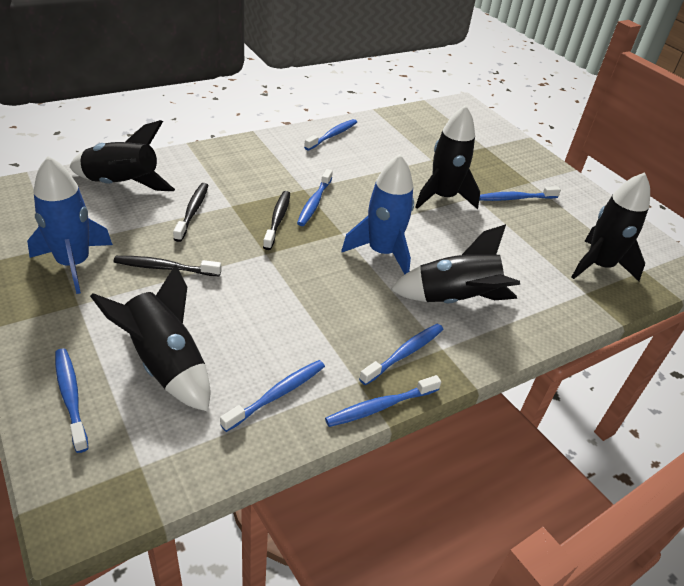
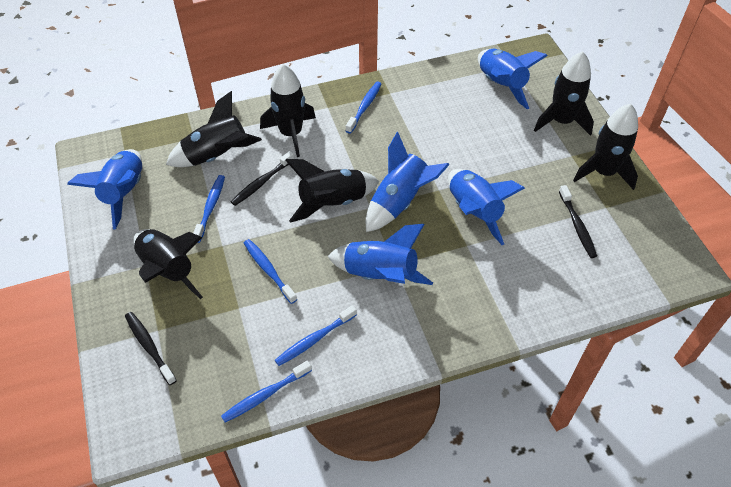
black rocket: [70,120,175,191] [90,264,210,412] [390,224,520,303] [416,105,480,209] [572,172,650,281] = 5 -> [133,229,203,299] [166,91,262,167] [260,64,316,157] [285,159,379,223] [534,51,594,136] [573,104,638,190] = 6
blue rocket: [27,156,113,294] [341,154,414,274] = 2 -> [67,149,142,229] [328,224,433,285] [366,132,450,232] [448,169,525,245] [478,49,548,109] = 5
blue toothbrush: [55,349,89,453] [220,360,325,432] [297,169,333,226] [304,119,357,151] [325,375,441,427] [359,324,443,385] [479,186,561,201] = 7 -> [193,175,225,243] [221,361,312,422] [244,239,297,304] [275,305,357,366] [346,82,382,133] = 5

